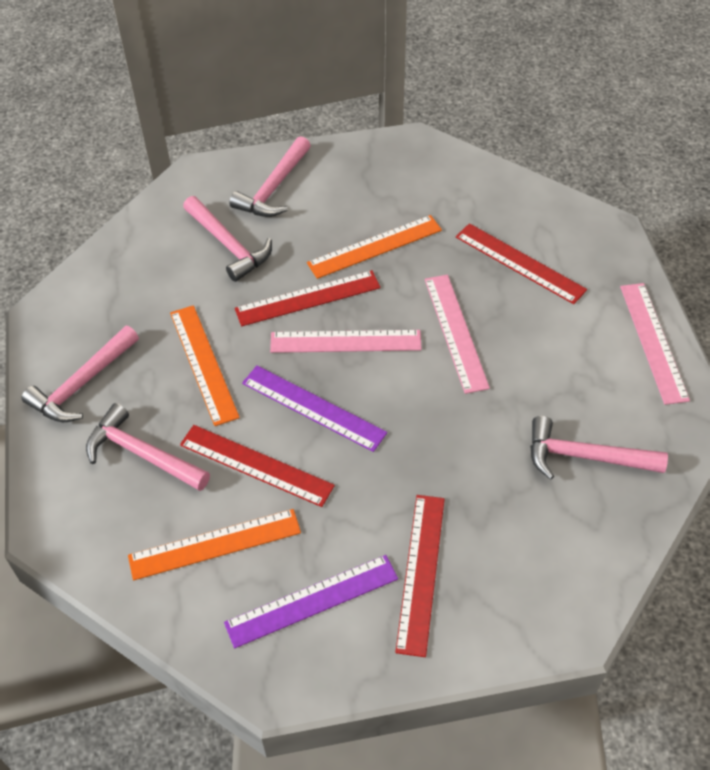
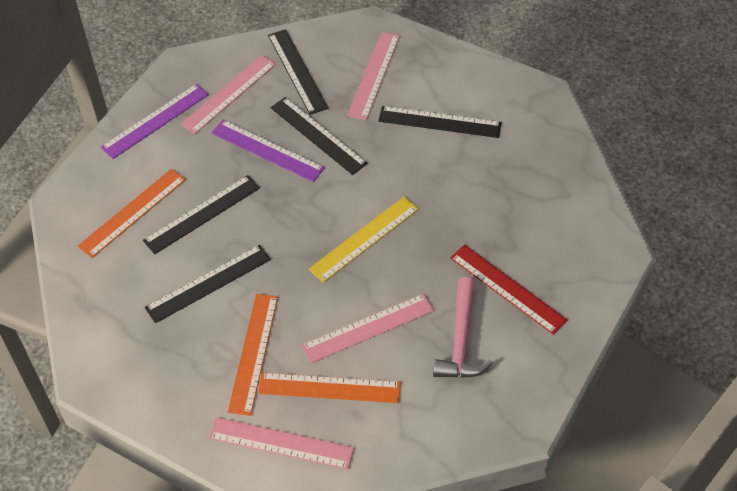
black ruler: none = 0 -> [143,175,260,254] [145,245,271,323] [268,29,328,115] [271,97,368,175] [378,106,502,138] = 5
pink hammer: [22,326,139,422] [86,403,210,491] [183,196,272,282] [229,136,311,217] [530,416,668,480] = 5 -> [433,277,492,378] = 1
pink ruler: [270,330,422,353] [425,275,490,394] [620,283,690,405] = 3 -> [180,55,276,134] [209,417,354,470] [301,294,434,363] [347,32,400,120] = 4
red ruler: [180,425,335,507] [235,270,381,326] [395,495,445,657] [456,223,587,304] = 4 -> [450,244,568,335] = 1
yellow ruler: none = 0 -> [309,197,418,283] = 1

